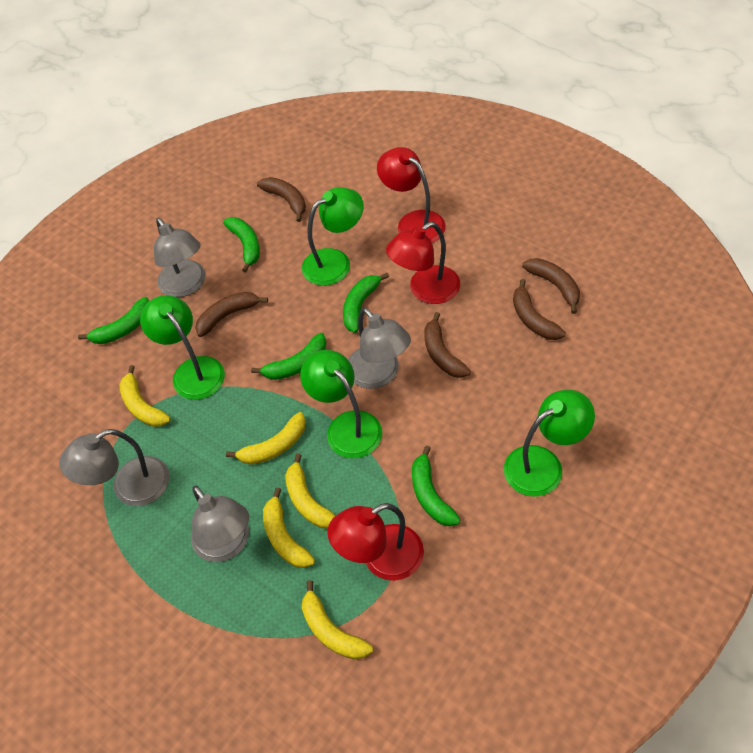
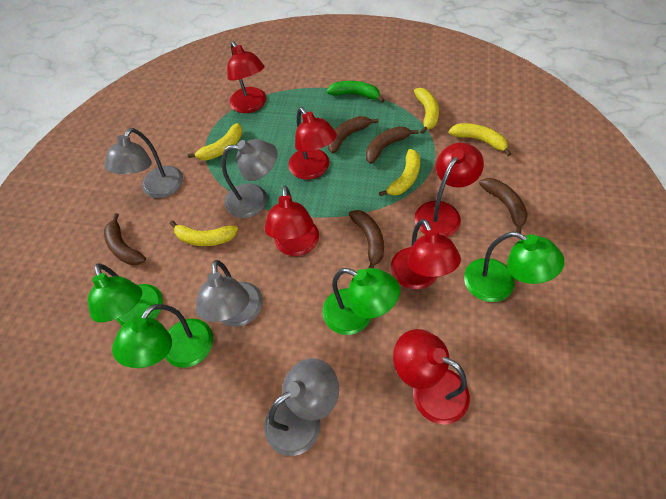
green banana: [78,297,149,344] [223,217,260,272] [251,333,326,380] [343,273,389,333] [412,445,461,526] = 5 -> [327,81,385,103] = 1
red lamp: [327,503,424,581] [377,147,446,243] [386,222,460,304] = 3 -> [227,41,266,113] [265,186,319,256] [288,107,337,180] [391,219,461,289] [393,329,470,425] [415,143,484,237] = 6

